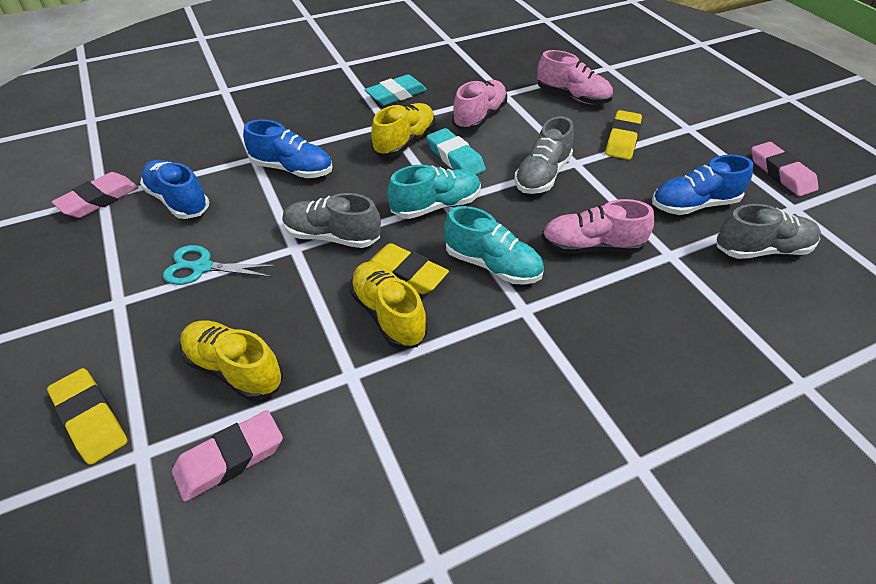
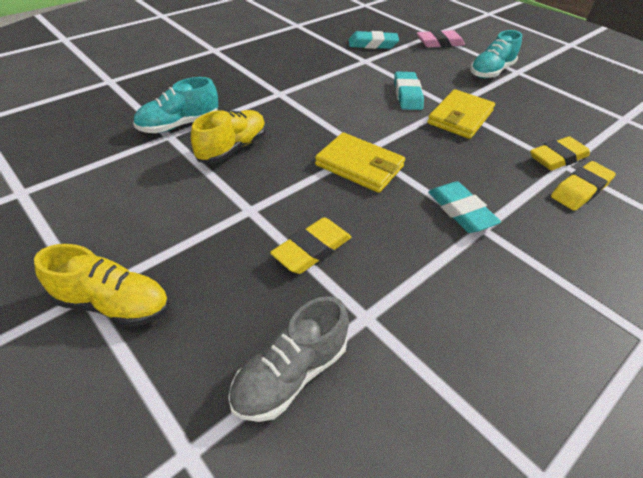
blue shoe: [140,160,209,219] [243,120,333,178] [652,155,753,215] = 3 -> none = 0
grey shoe: [282,193,381,248] [514,116,574,194] [717,204,821,259] = 3 -> [228,296,349,422] = 1
pink eraser: [52,172,139,218] [172,410,283,502] [751,142,819,196] = 3 -> [417,30,465,48] = 1
pink shoe: [452,80,507,130] [537,50,613,104] [542,199,654,254] = 3 -> none = 0
turquoise eraser: [365,74,427,106] [427,128,486,175] = 2 -> [349,31,399,49] [394,72,424,110] [428,181,501,233] = 3
turquoise scissors: [163,245,277,285] = 1 -> none = 0
yellow shoe: [180,321,283,401] [350,262,428,349] [371,103,435,157] = 3 -> [34,244,169,327] [191,110,266,164] = 2
yellow wallet: none = 0 -> [315,132,405,193] [427,89,495,139] = 2

